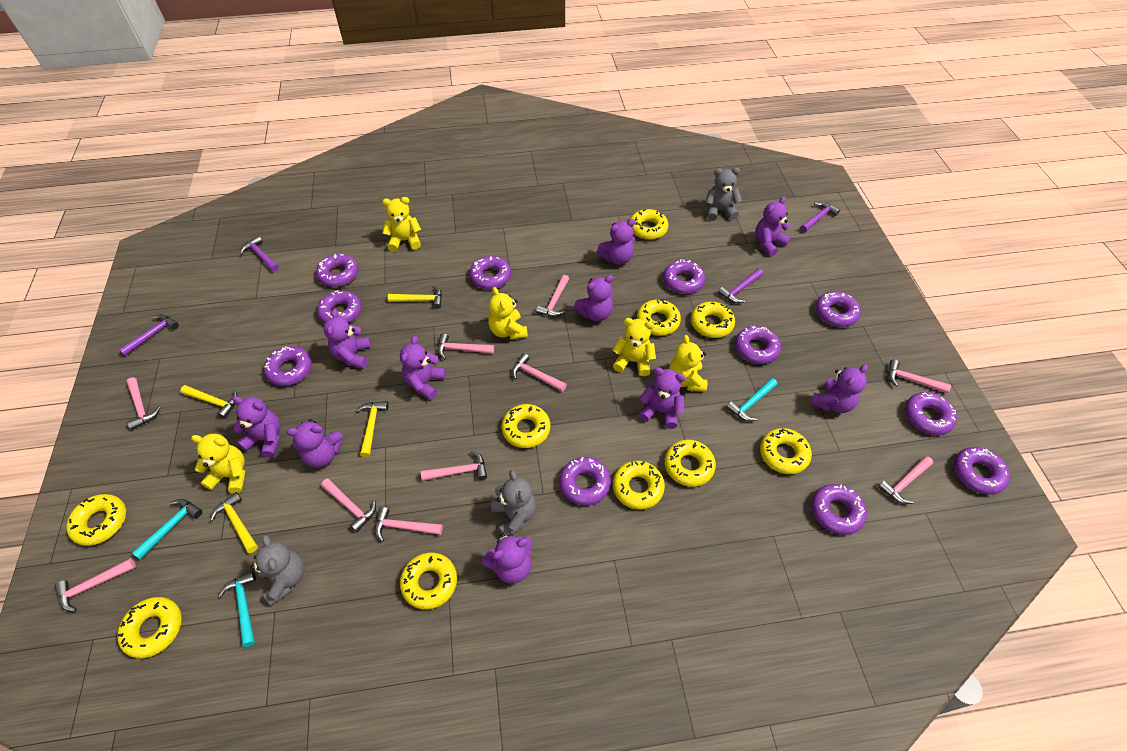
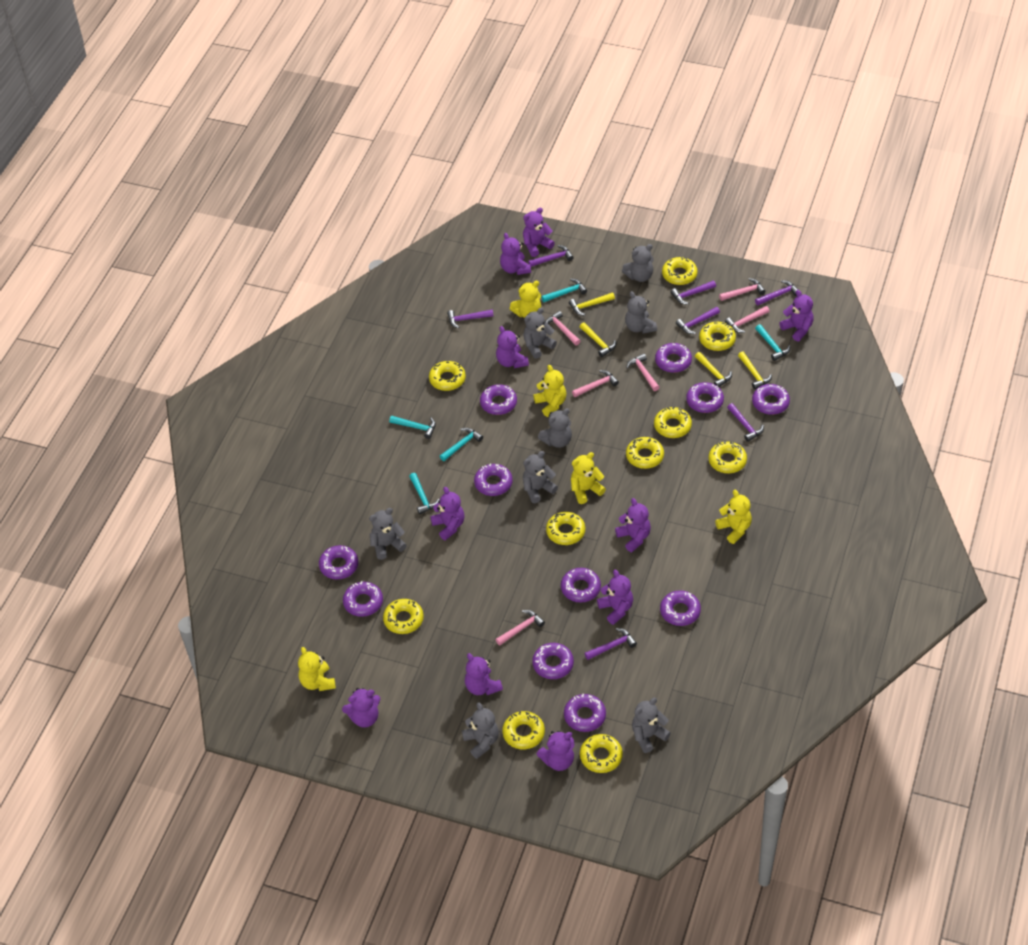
grey teddy bear: [251,535,304,606] [491,470,536,536] [705,168,742,221] = 3 -> [369,508,407,560] [462,702,499,759] [523,308,557,359] [523,451,558,503] [538,408,572,448] [622,244,654,282] [625,291,657,334] [632,698,671,753] = 8
pink hammer: [55,558,136,611] [126,378,161,430] [321,478,376,532] [375,507,443,542] [421,451,487,481] [438,333,494,359] [512,353,567,392] [536,275,569,317] [878,456,933,504] [888,359,951,393] = 10 -> [496,610,545,646] [545,311,580,345] [572,370,619,397] [626,353,660,391] [719,278,766,301] [725,306,769,333] = 6
purple hammer: [119,314,179,356] [240,236,279,272] [718,269,763,303] [800,202,840,232] = 4 -> [447,310,494,328] [528,245,574,267] [584,628,637,660] [671,280,716,305] [676,307,720,334] [727,403,764,442] [755,280,798,305] = 7
turquoise hammer: [132,499,202,560] [218,571,256,647] [726,378,777,421] = 3 -> [389,416,436,439] [409,473,440,514] [440,428,483,461] [541,278,587,302] [755,324,790,361] = 5

